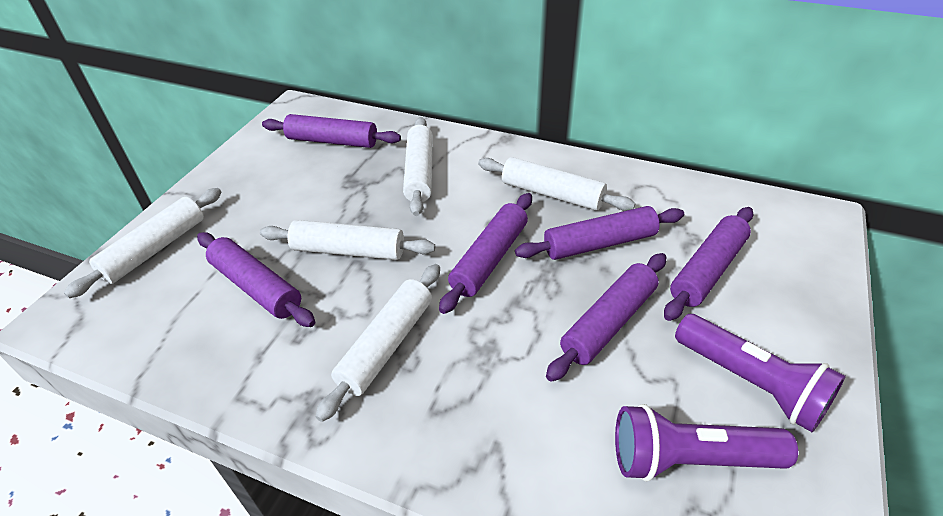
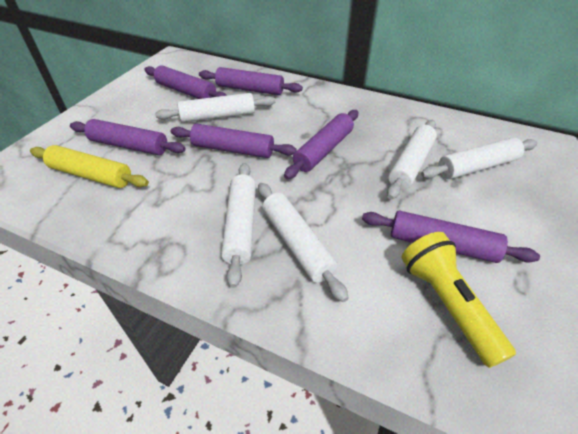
purple flashlight: [615,404,798,482] [675,314,846,432] = 2 -> none = 0
yellow flashlight: none = 0 -> [402,232,516,368] = 1
yellow rolling pin: none = 0 -> [30,145,149,188] = 1

